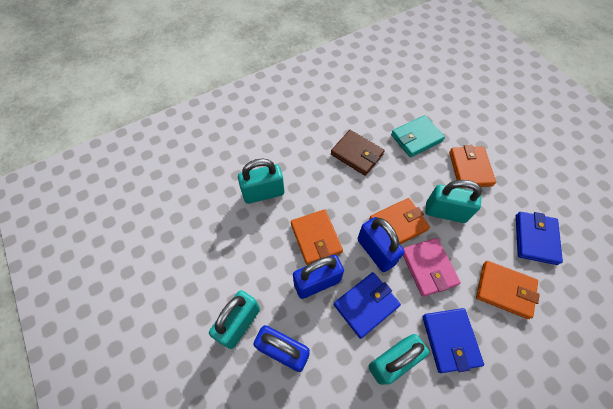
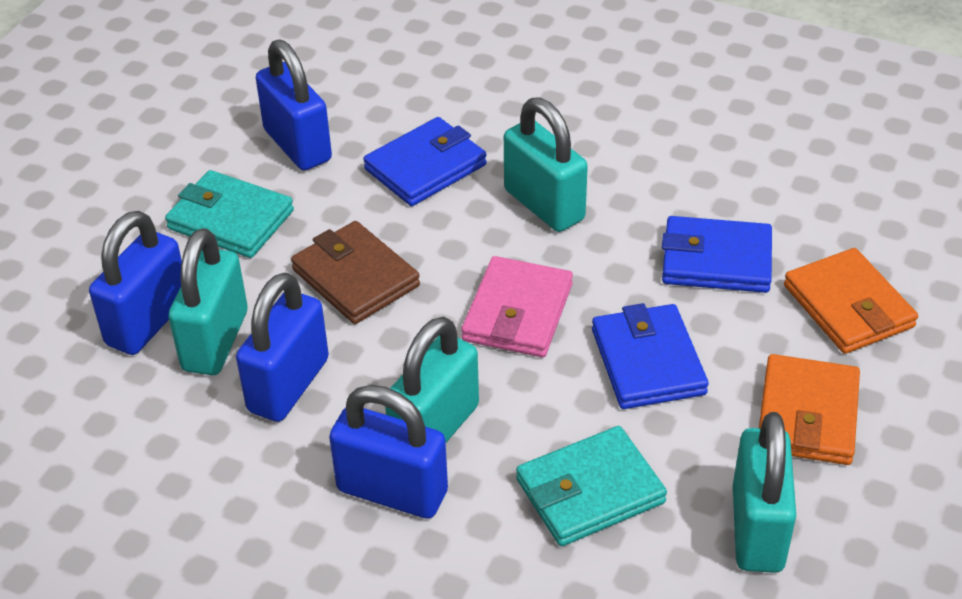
blue padlock: [254,325,310,372] [293,255,344,299] [358,217,404,272] = 3 -> [89,211,182,355] [236,272,329,422] [256,40,332,170] [329,385,448,519] = 4
orange wallet: [291,209,343,265] [369,198,430,244] [449,145,496,188] [476,261,540,319] = 4 -> [759,354,860,465] [784,248,918,354] = 2
turquoise wallet: [391,115,445,157] = 1 -> [165,170,294,258] [516,426,667,546] = 2

